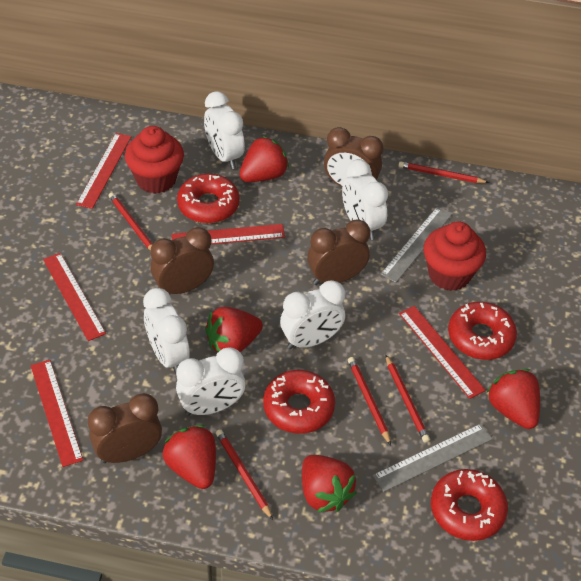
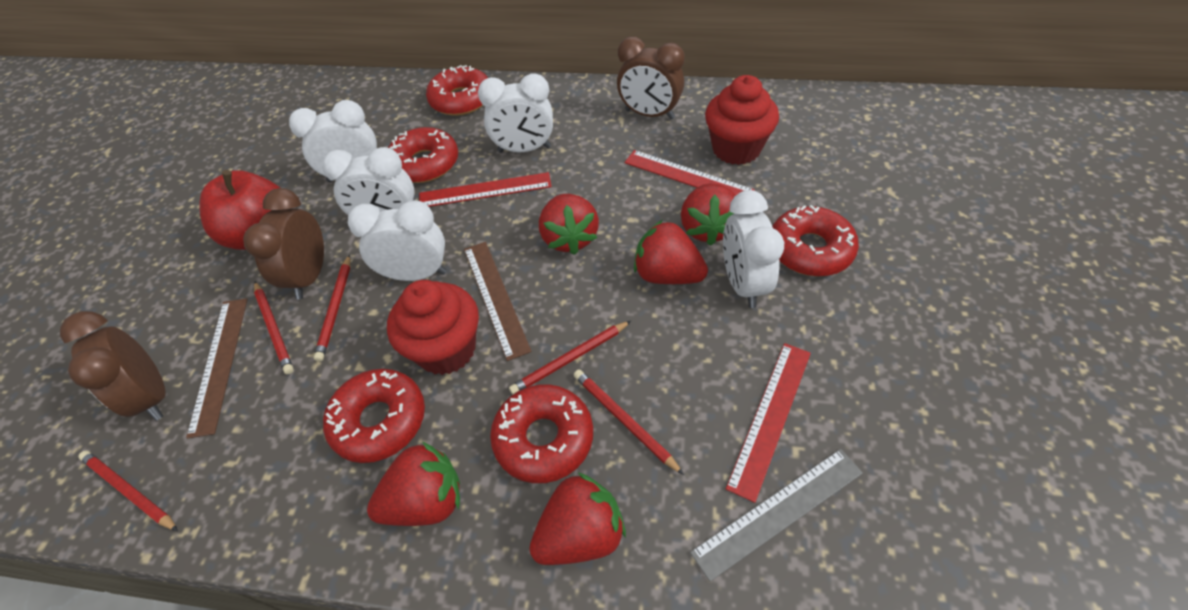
brown clock: [87,393,162,463] [150,227,214,294] [307,219,370,285] [324,127,383,187] = 4 -> [60,311,166,421] [243,188,324,300] [617,37,685,119] = 3
brown ruler: none = 0 -> [186,298,248,438] [464,242,532,361] = 2
grey ruler: [373,424,493,492] [380,207,452,283] = 2 -> [690,449,863,582] = 1
red apple: none = 0 -> [199,170,280,250] = 1
red donut: [177,174,240,223] [263,370,335,434] [431,469,508,541] [448,302,517,360] = 4 -> [323,369,425,463] [388,127,458,183] [426,65,488,116] [490,384,593,483] [772,205,859,276] = 5
red ruler: [31,360,83,467] [43,253,106,341] [76,133,132,209] [172,224,285,244] [399,306,486,399] = 5 -> [419,172,552,207] [624,150,755,195] [726,343,811,503] = 3

